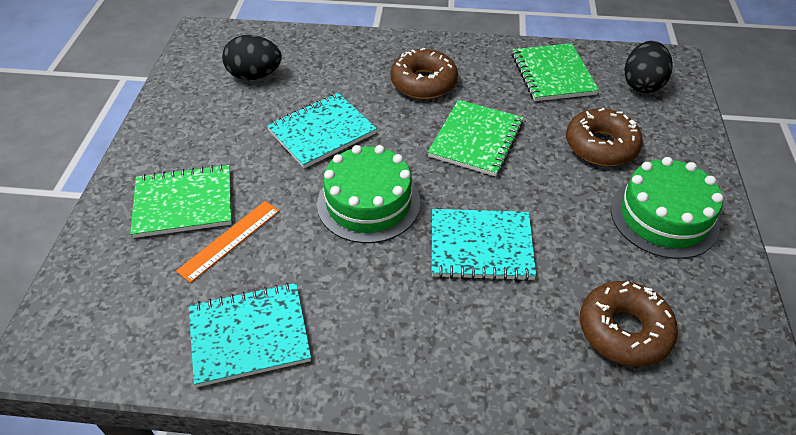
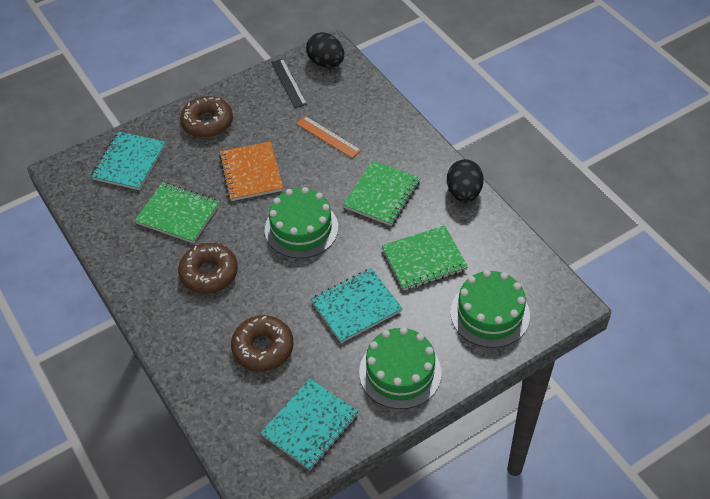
black ruler: none = 0 -> [271,59,307,108] = 1
green cake: [317,145,420,243] [611,157,724,259] = 2 -> [265,187,338,258] [359,327,442,409] [450,270,530,348] = 3
orange notebook: none = 0 -> [219,141,283,201] = 1

